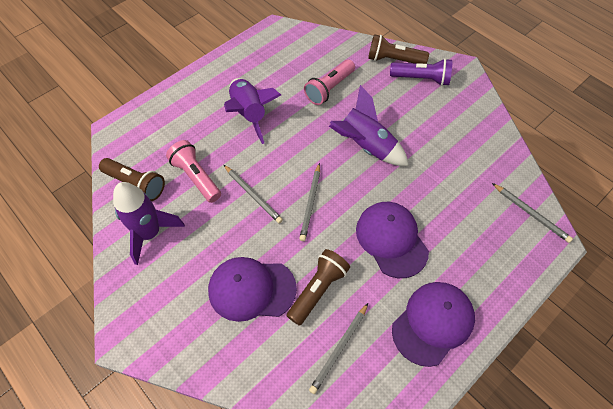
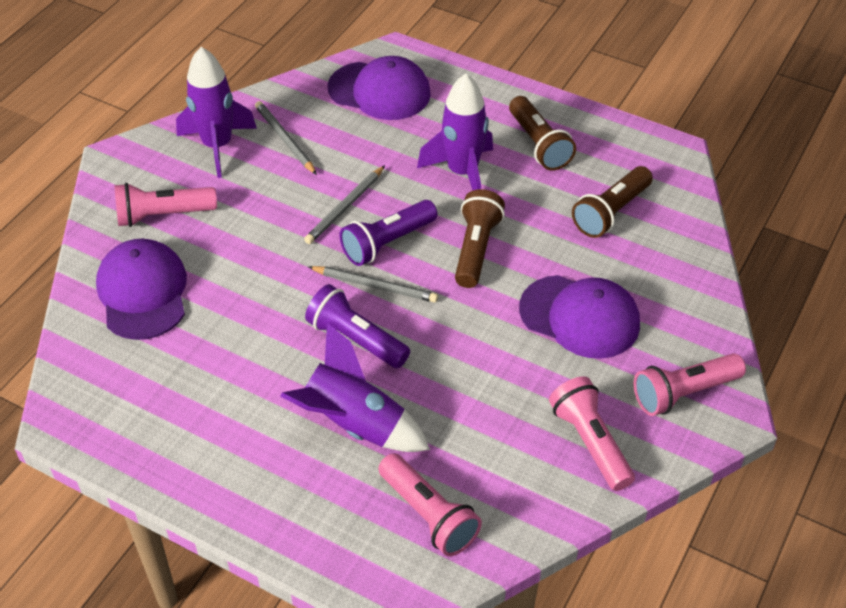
grey pencil: [224,165,283,223] [299,163,320,241] [309,303,368,394] [492,183,573,243] = 4 -> [255,101,317,175] [304,165,385,244] [309,266,438,303] = 3
pink flashlight: [166,140,221,203] [304,59,355,105] = 2 -> [114,183,217,227] [378,453,482,556] [549,376,635,491] [634,353,746,416] = 4
purple flashlight: [390,58,452,86] = 1 -> [305,284,410,368] [340,200,438,266] = 2

